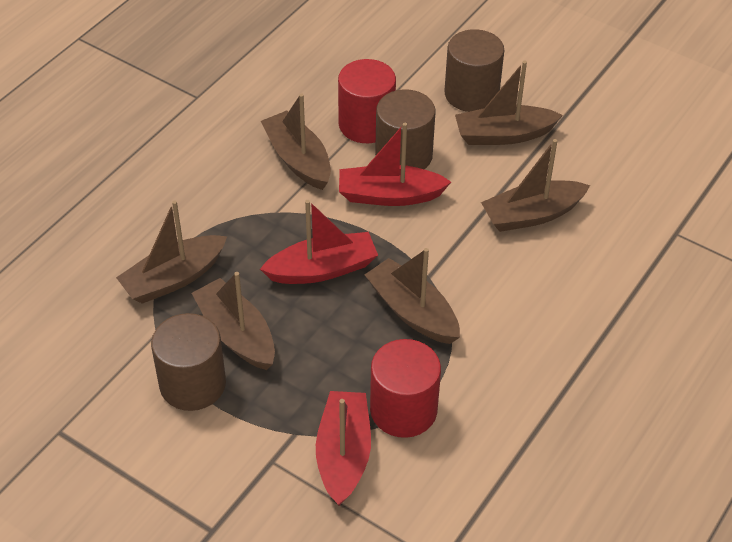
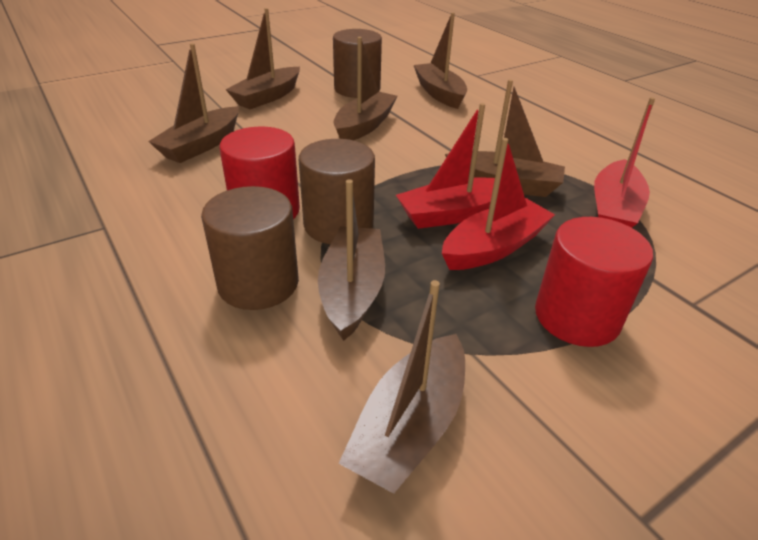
brown boat: [116,200,227,304] [192,272,275,370] [261,93,331,190] [365,248,460,344] [455,61,563,145] [481,139,590,232] = 6 -> [148,43,239,163] [226,8,300,109] [318,179,385,341] [334,37,397,140] [338,280,465,494] [414,12,467,109] [445,80,565,197] = 7

